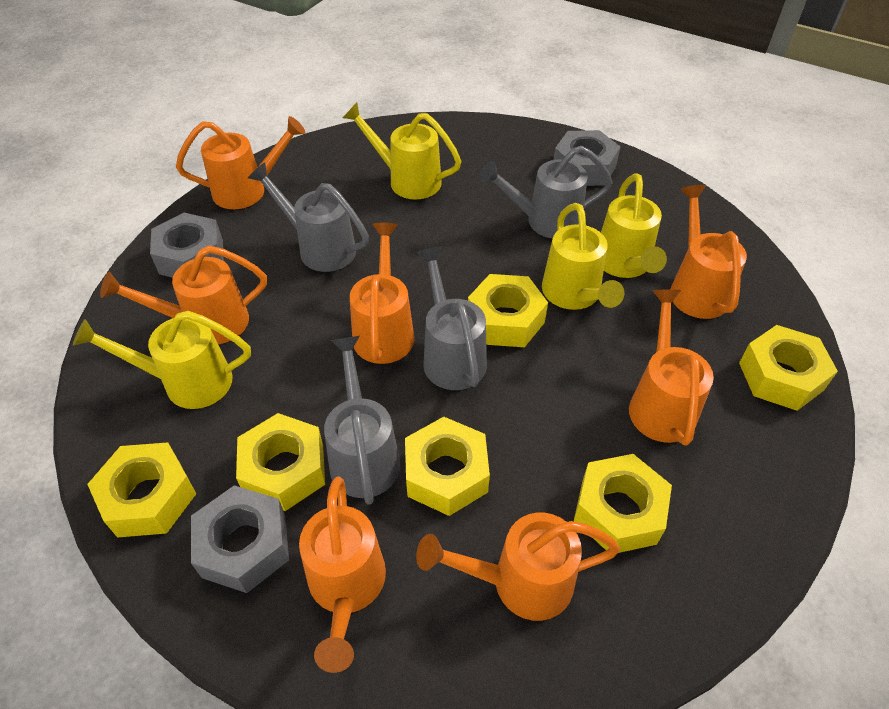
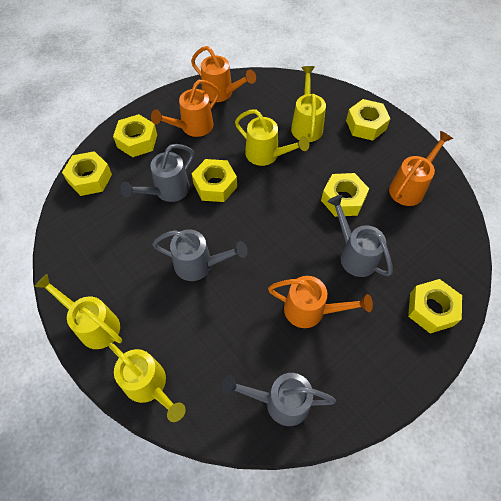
grey nut: [150,213,224,278] [191,485,289,593] [554,130,620,186] = 3 -> none = 0
orange watering can: [100,245,267,344] [176,116,306,209] [299,476,386,673] [350,223,414,364] [416,513,620,621] [629,290,714,445] [670,185,747,319] = 7 -> [151,80,220,137] [191,46,256,102] [268,276,373,328] [389,131,453,206] = 4

